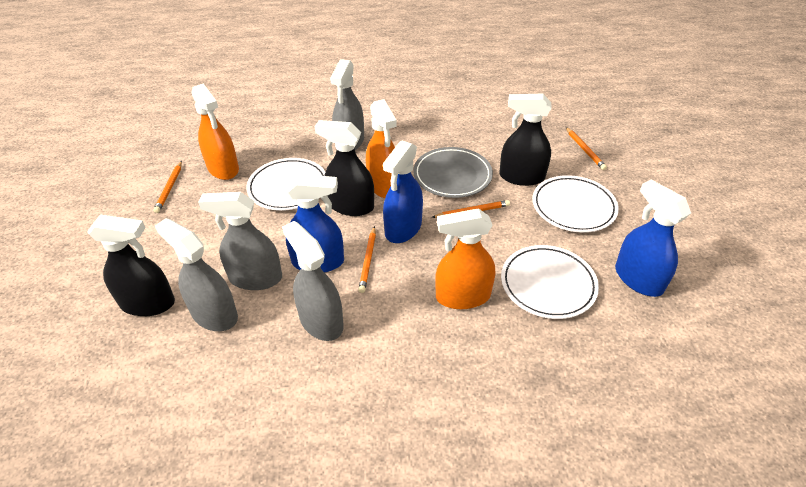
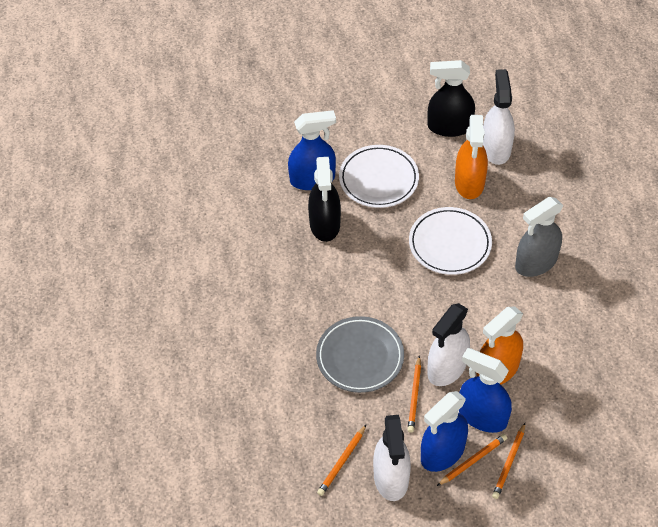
black spray bottle: [87,214,175,316] [315,120,374,216] [499,93,552,186] = 3 -> [308,157,341,242] [428,60,475,137] = 2
grey spray bottle: [155,218,238,331] [198,192,282,290] [282,221,344,341] [330,59,364,150] = 4 -> [515,197,563,277] = 1
orange spray bottle: [191,84,239,180] [366,99,397,198] [435,208,495,309] = 3 -> [455,115,488,199] [476,307,523,385] = 2
white plate: [246,158,325,211] [501,245,599,319] [532,175,619,233] = 3 -> [339,145,419,208] [409,207,492,275] = 2
white spray bottle: none = 0 -> [373,415,411,501] [427,303,470,386] [483,69,515,165] = 3

